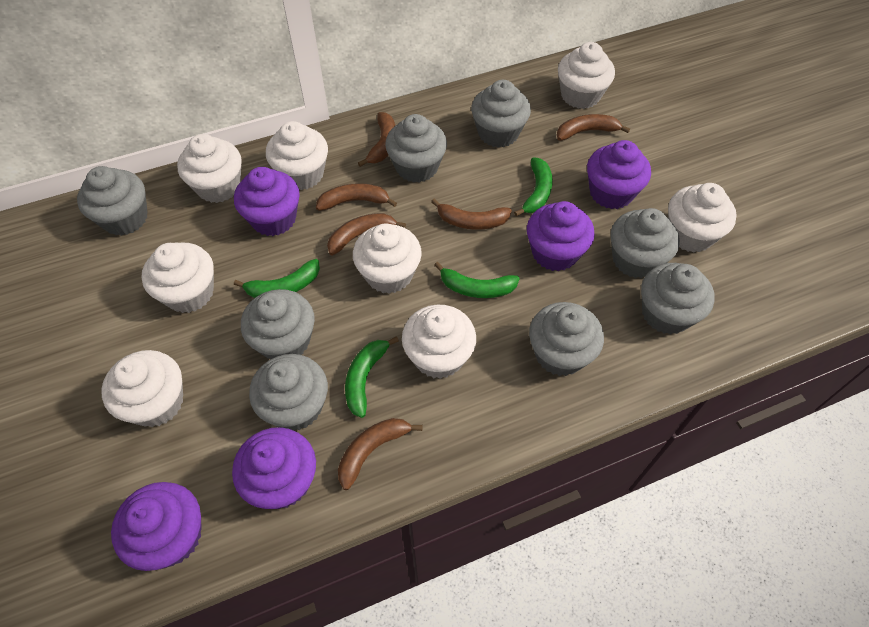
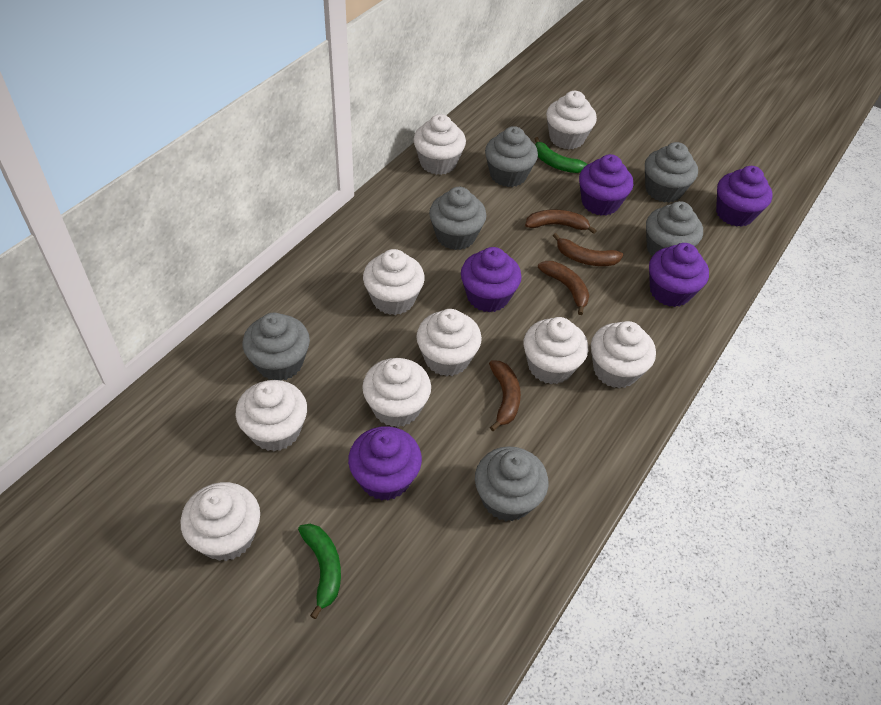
brown banana: [316,183,397,211] [327,213,406,255] [338,418,422,490] [358,112,395,167] [431,199,512,230] [557,114,630,141] = 6 -> [489,360,521,431] [525,210,597,234] [538,261,589,315] [553,233,623,266] = 4
green banana: [234,259,320,298] [345,336,399,418] [434,262,520,298] [514,157,553,216] = 4 -> [298,524,341,619] [534,137,588,173] = 2
grey cupcake: [77,166,148,236] [241,289,315,359] [249,354,328,431] [385,114,447,183] [471,80,531,148] [529,302,604,376] [611,208,680,278] [641,263,715,335] = 8 -> [243,313,310,381] [429,187,487,250] [475,446,548,521] [485,126,538,187] [645,142,698,203] [646,201,703,256] = 6
white cupcake: [101,350,183,427] [141,242,214,313] [177,134,242,203] [266,121,328,190] [353,223,422,294] [402,305,476,379] [558,42,615,109] [668,183,737,252] = 8 -> [180,482,260,561] [236,380,307,451] [362,358,431,427] [363,249,425,315] [413,114,466,175] [416,309,482,376] [524,317,588,384] [546,91,597,149] [591,321,656,388] = 9

